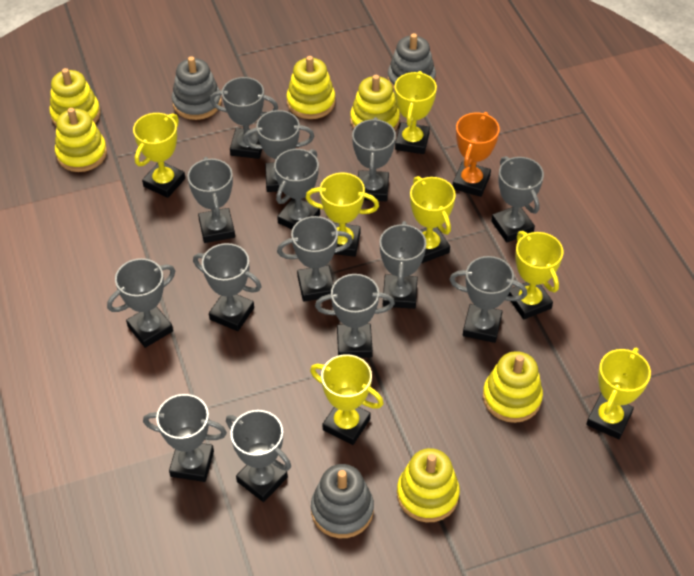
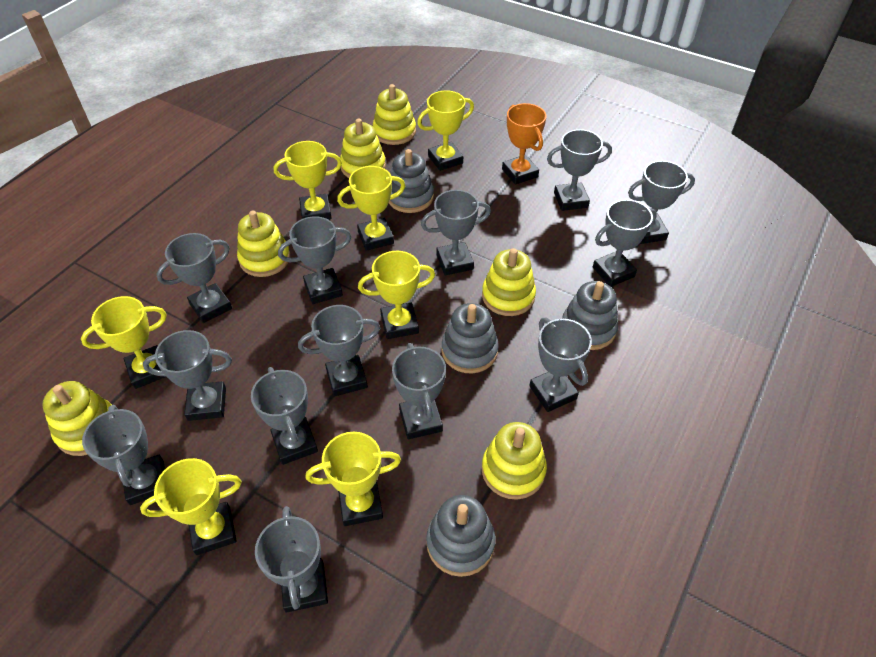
grey stacking toy: [172,56,222,120] [311,464,374,538] [387,33,436,91] = 3 -> [389,149,434,213] [426,495,496,577] [442,303,499,373] [562,281,618,350] = 4
grey trophy: [107,258,175,348] [143,394,227,482] [188,157,235,243] [193,243,261,331] [210,77,278,159] [226,410,291,502] [243,110,314,192] [274,149,320,229] [277,216,353,302] [315,274,395,358] [352,117,396,201] [379,221,426,309] [449,256,527,343] [491,156,544,243] = 14 -> [82,405,165,505] [143,330,232,421] [157,233,232,323] [251,367,318,465] [255,506,328,613] [278,216,351,304] [298,305,380,397] [392,343,446,439] [421,190,491,275] [529,318,592,412] [547,129,612,211] [593,199,657,287] [628,161,695,244] = 13

